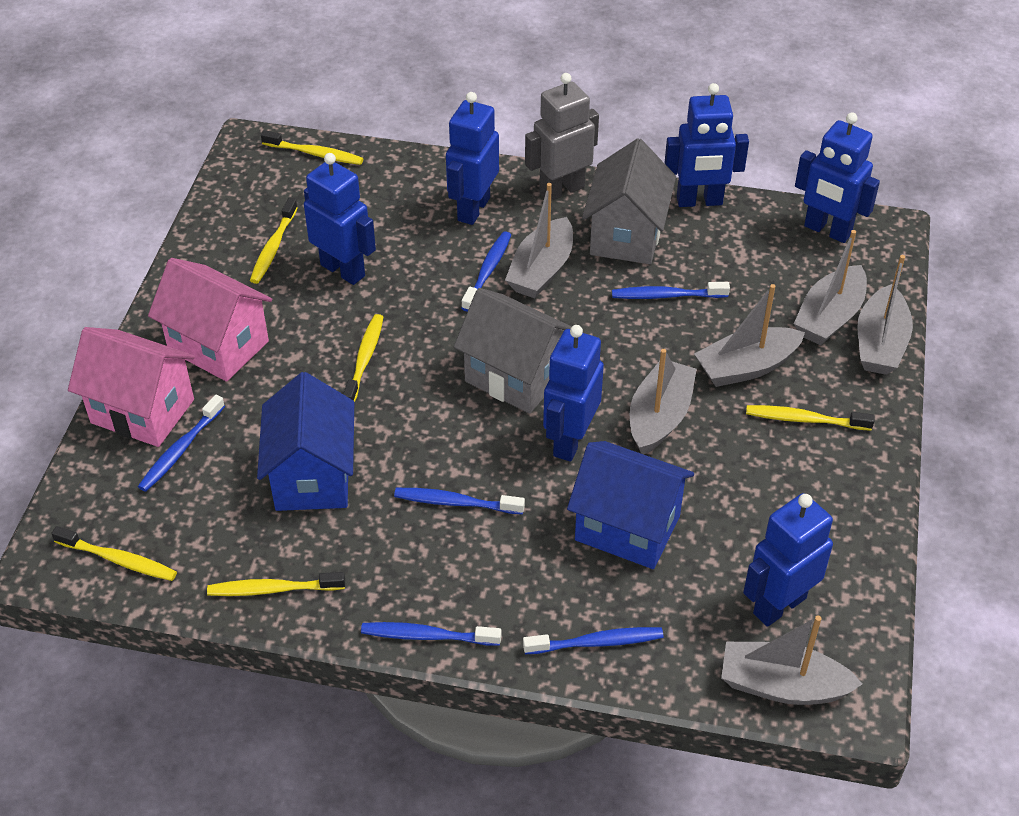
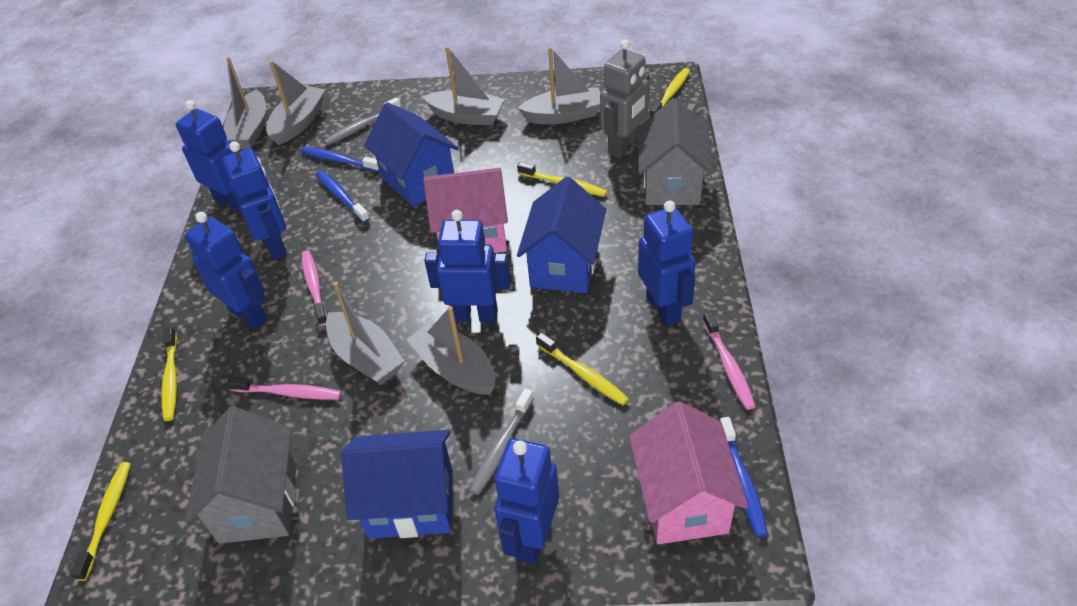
blue house: [257,372,354,511] [567,441,694,569] = 2 -> [341,430,453,539] [364,102,459,207] [517,176,606,293] = 3
blue toothbrush: [138,395,225,492] [361,622,501,646] [394,488,525,514] [462,231,511,312] [523,627,664,654] [612,282,730,299] = 6 -> [301,147,379,172] [316,170,370,223] [720,417,768,537] = 3
grey toothbrush: none = 0 -> [324,97,401,145] [469,388,534,495] = 2
pink toothbrush: none = 0 -> [226,376,341,400] [301,250,327,326] [702,311,756,410] = 3
yellow toothbrush: [51,526,177,581] [207,572,345,596] [250,198,298,284] [261,130,364,165] [343,314,383,402] [746,405,875,431] = 6 -> [70,462,131,581] [161,326,177,421] [517,161,607,197] [536,332,629,405] [649,68,690,118] = 5

